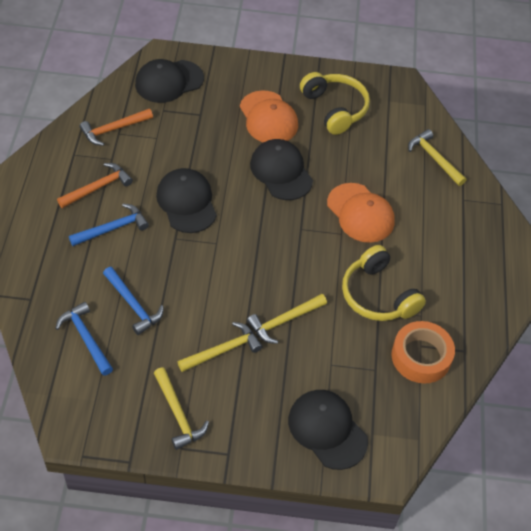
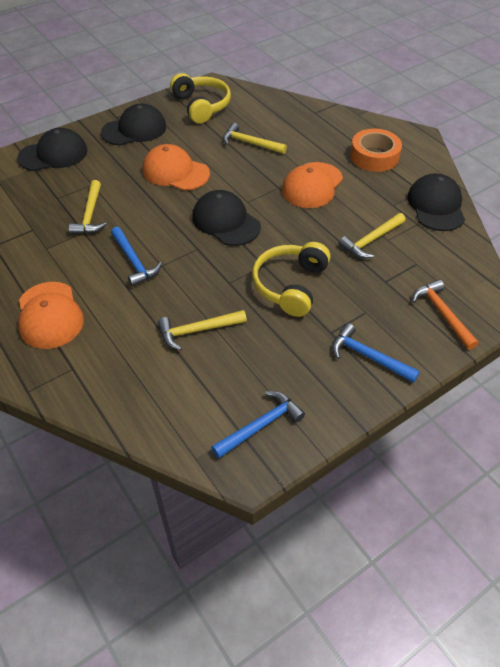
orange cap: [240,90,298,142] [327,183,395,243] = 2 -> [18,282,84,349] [143,144,210,191] [282,162,343,208] = 3
orange hammer: [57,163,133,208] [80,109,153,146] = 2 -> [412,279,478,350] = 1

